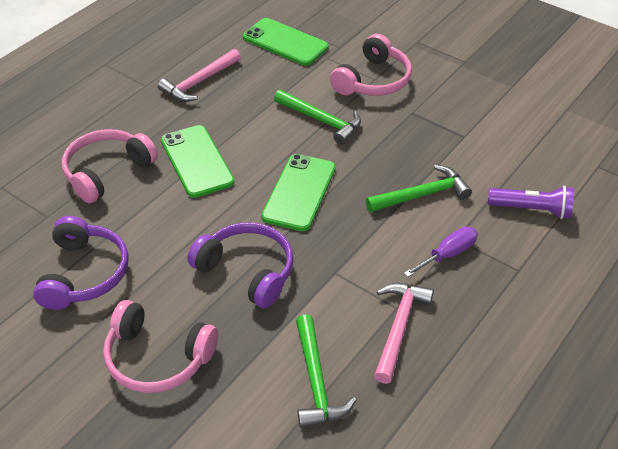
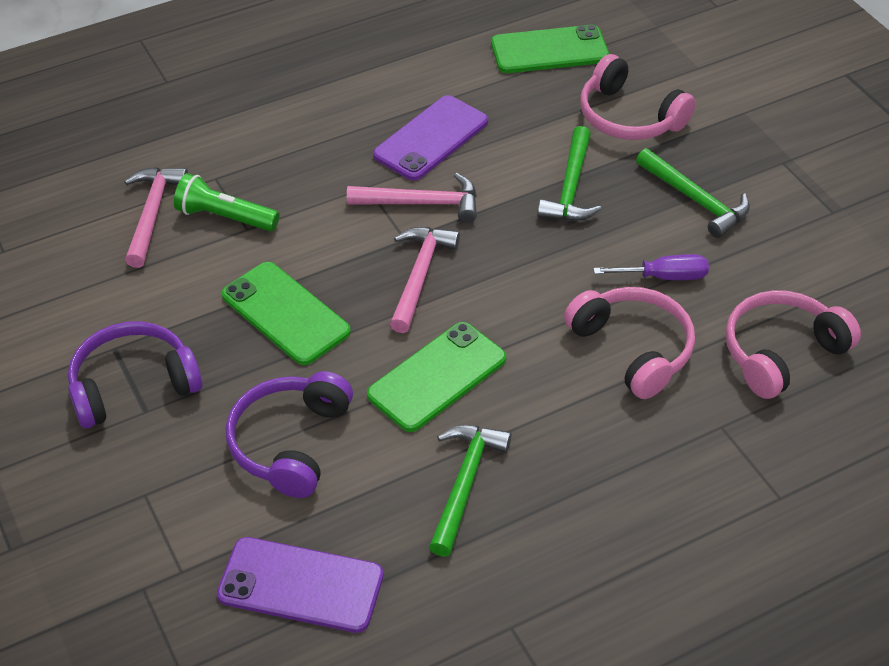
green flashlight: none = 0 -> [174,173,279,231] = 1
pink hammer: [158,49,241,102] [374,283,434,384] = 2 -> [124,167,188,268] [347,173,477,223] [390,227,460,333] = 3
purple flashlight: [488,186,574,219] = 1 -> none = 0
purple phone: none = 0 -> [217,537,383,633] [373,95,488,181] = 2

